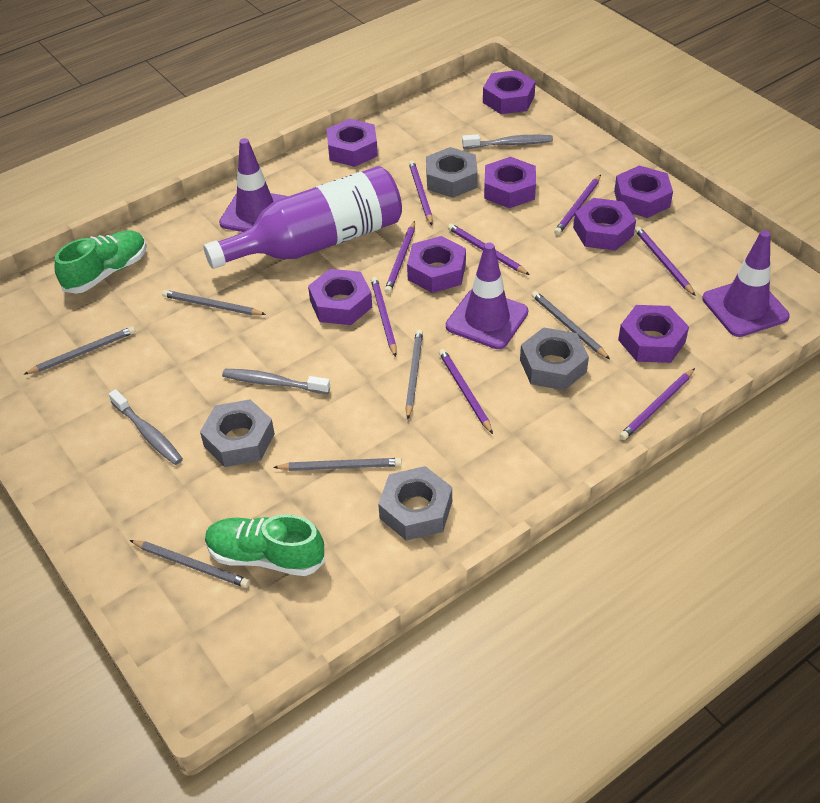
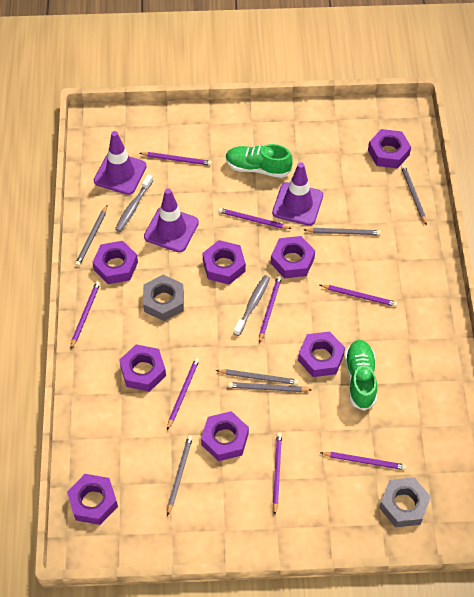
grey nut: [200,399,275,467] [378,466,452,541] [426,147,478,198] [520,327,589,390] = 4 -> [143,275,184,321] [379,477,431,527] = 2
grey toothbrush: [109,389,183,465] [222,369,330,394] [462,134,553,149] = 3 -> [115,174,153,232] [234,275,270,336] = 2
purple bottle: [204,166,402,269] = 1 -> none = 0

